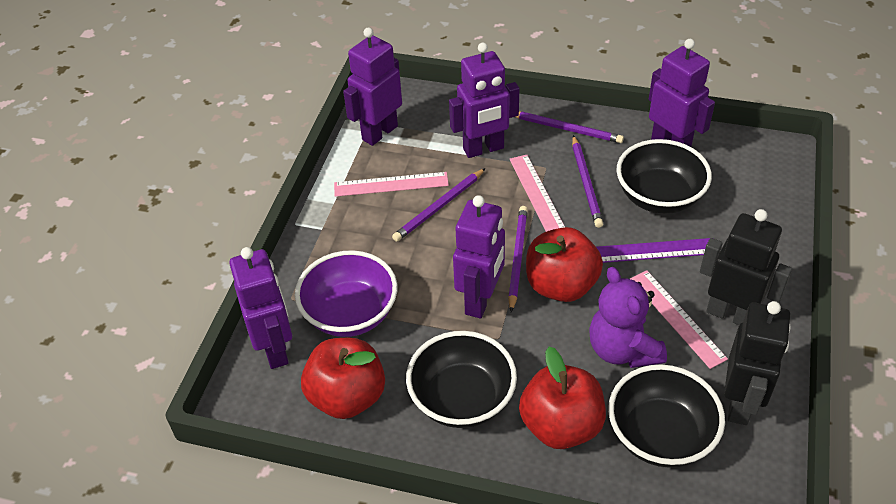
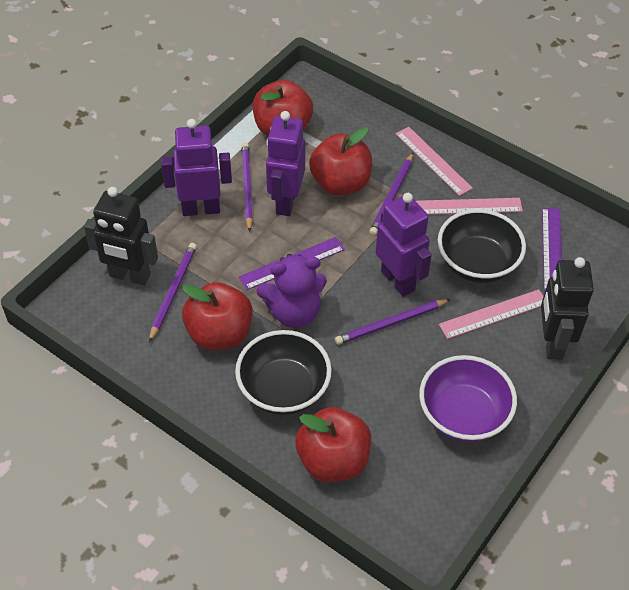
black bowl: [406,331,517,428] [608,364,725,468] [616,139,712,214] = 3 -> [235,330,332,415] [438,209,526,283] = 2
purple robot: [229,247,292,369] [343,28,402,146] [449,42,520,158] [453,195,505,318] [649,39,715,147] = 5 -> [161,119,232,216] [266,111,305,216] [376,193,432,297] = 3
purple ruler: [596,238,714,263] = 1 -> [239,237,345,290] [542,207,562,292] = 2
red apple: [301,338,385,419] [519,347,606,449] [526,227,603,302] = 3 -> [182,282,253,350] [253,80,313,136] [296,407,371,482] [309,127,372,196] = 4

